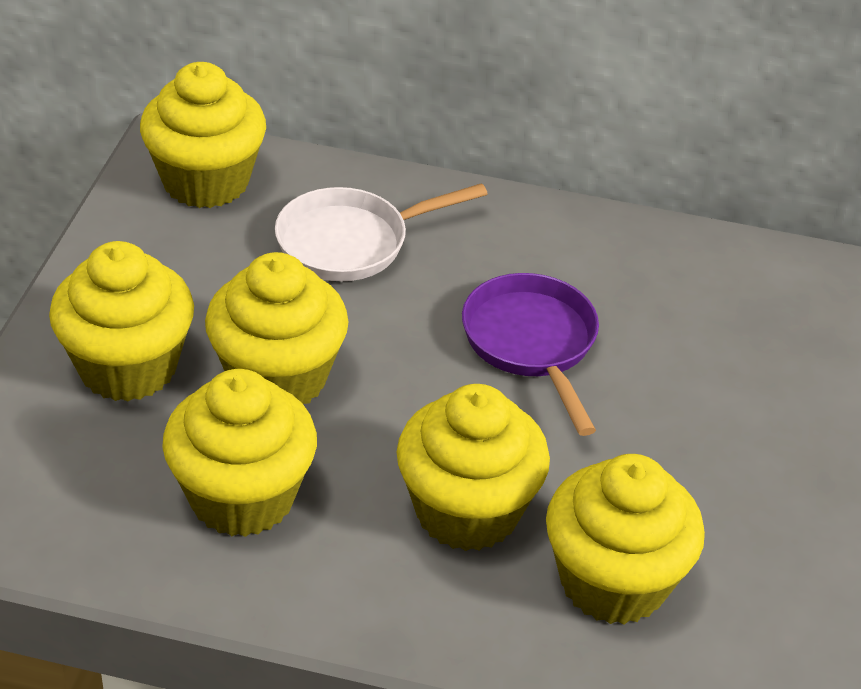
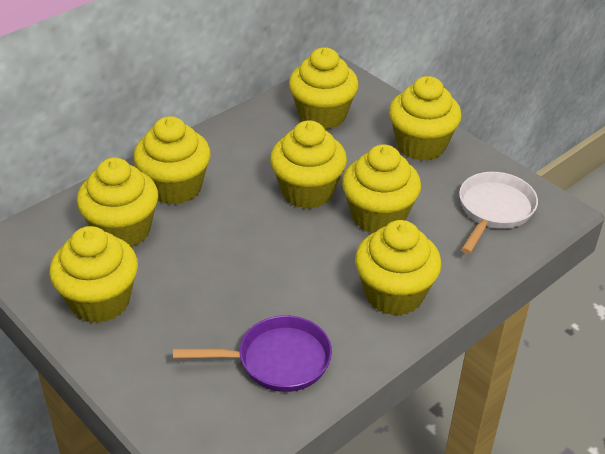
yellow cupcake: [49,241,194,402] [140,62,266,208] [162,369,317,537] [205,252,349,404] [397,384,550,551] [546,454,705,625] = 6 -> [49,226,138,323] [77,158,158,247] [133,116,211,205] [270,120,347,209] [289,47,359,130] [342,144,421,234] [355,220,442,316] [389,76,462,161] = 8

